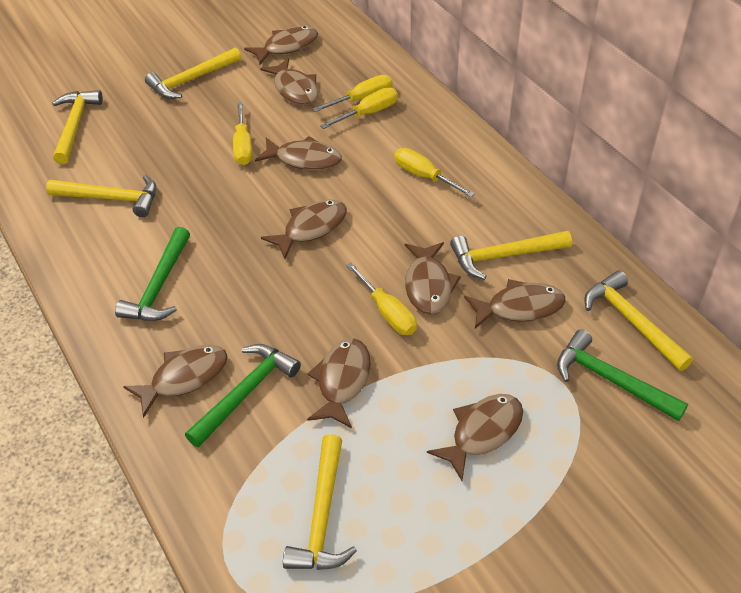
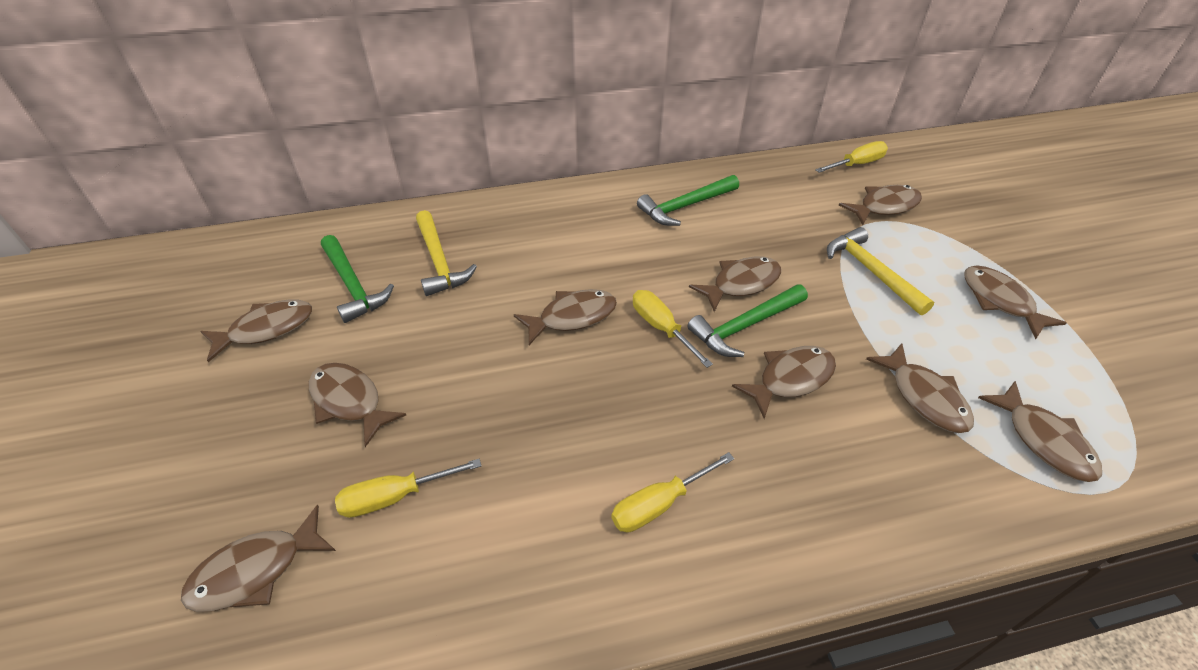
brown fish: [123,344,228,418] [244,26,318,65] [255,136,342,170] [260,58,318,105] [261,199,347,259] [307,338,371,428] [405,242,461,315] [427,394,523,481] [464,279,566,329] = 9 -> [181,505,336,612] [200,299,312,362] [309,363,406,447] [514,289,617,345] [689,257,781,312] [732,346,836,419] [839,185,922,225] [866,344,974,433] [964,265,1066,340] [978,381,1102,482] = 10
yellow hammer: [46,175,156,217] [52,90,103,164] [145,47,241,99] [283,434,357,570] [450,231,572,280] [584,271,693,371] = 6 -> [416,210,477,296] [827,227,934,315] = 2
yellow screwdriver: [233,102,253,165] [313,75,393,112] [320,87,398,129] [346,262,417,335] [394,148,475,197] = 5 -> [335,459,481,518] [611,452,734,532] [633,290,713,368] [815,141,888,173] = 4

